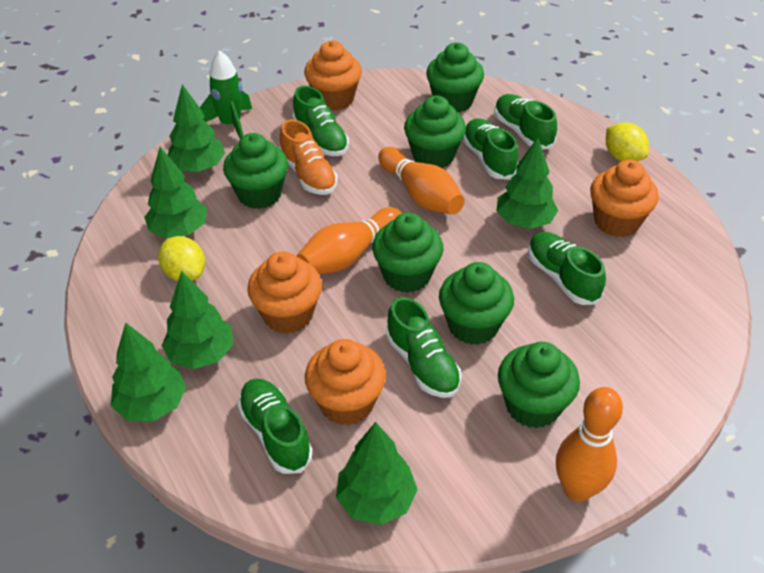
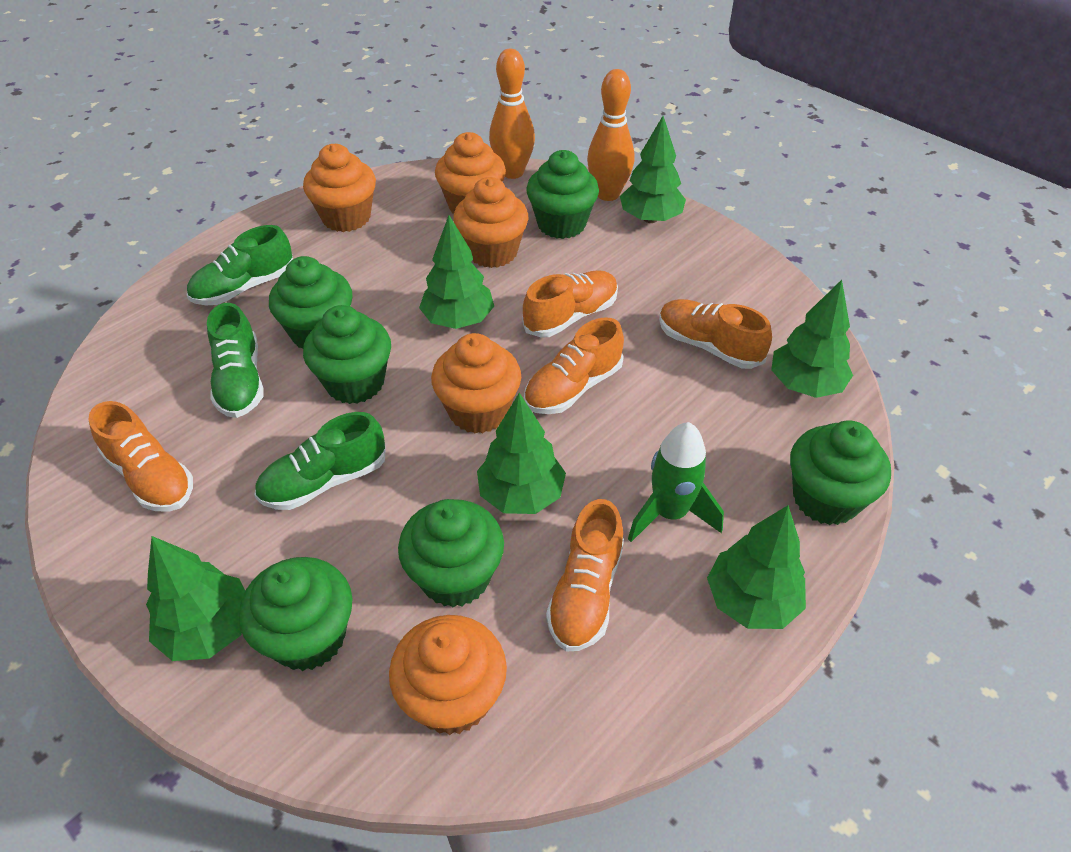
green shoe: [237,378,313,474] [292,86,349,156] [386,297,461,398] [462,118,518,180] [494,94,557,149] [528,232,606,305] = 6 -> [187,225,293,305] [207,303,264,418] [254,412,386,510] = 3
orange bowling pin: [296,207,402,274] [378,147,464,215] [556,387,623,502] = 3 -> [489,49,535,179] [587,69,634,201] = 2
orange cupcake: [247,251,322,334] [304,40,362,111] [305,339,386,425] [590,160,659,237] = 4 -> [303,144,376,232] [389,615,507,735] [431,333,521,433] [435,132,506,214] [453,177,529,268] = 5
orange shoe: [280,119,338,195] = 1 -> [88,401,193,512] [522,270,618,338] [524,317,624,414] [546,499,624,652] [659,299,772,369] = 5
yellow lemon: [158,236,205,281] [606,122,649,161] = 2 -> none = 0

